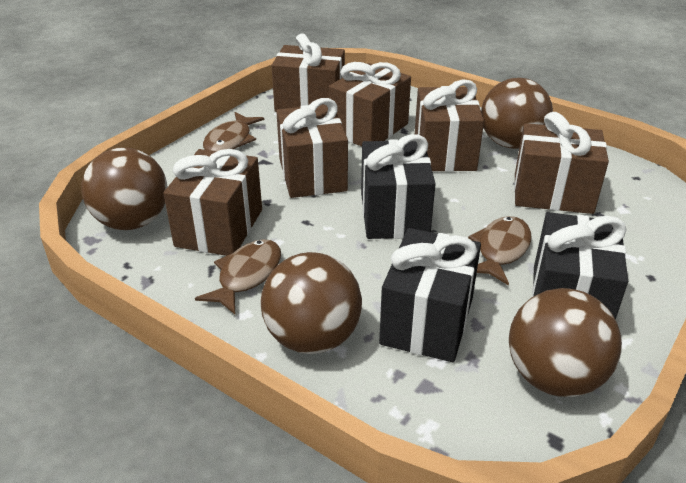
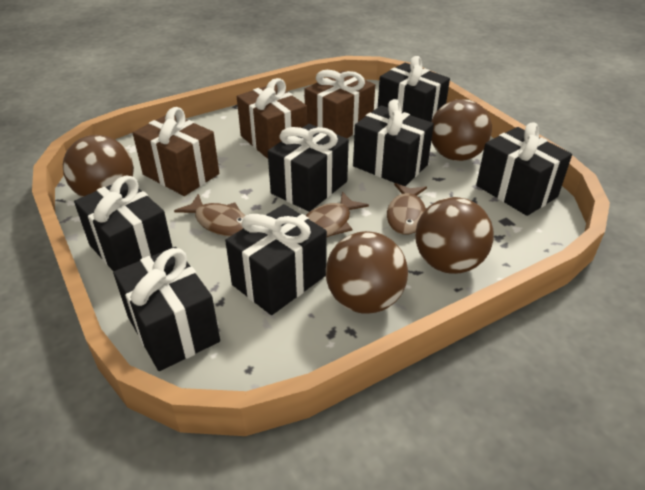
black gift: [361,134,436,239] [379,228,481,362] [532,212,628,320] = 3 -> [74,176,173,272] [113,247,220,371] [225,204,327,315] [268,124,349,212] [353,99,434,186] [378,56,450,122] [476,123,572,216] = 7
brown gift: [163,149,262,256] [271,34,345,112] [276,98,348,198] [329,62,411,147] [415,79,484,172] [514,112,609,214] = 6 -> [133,107,219,196] [237,78,307,159] [304,70,375,138] = 3

